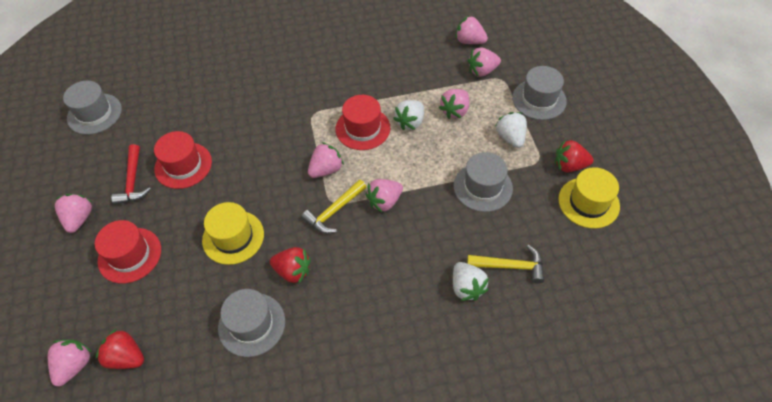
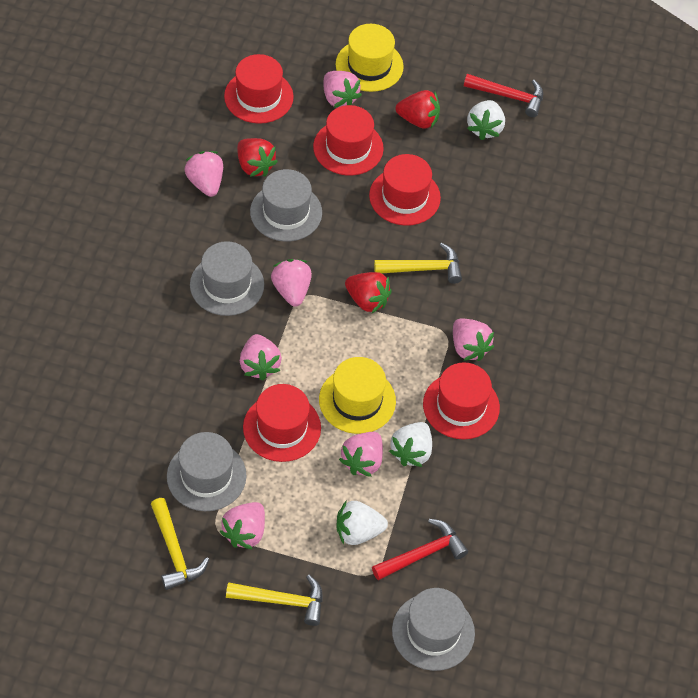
red hammer: [111,144,151,205] = 1 -> [372,519,468,580] [464,74,543,117] = 2
red hat: [95,220,161,284] [154,131,212,189] [336,95,390,150] = 3 -> [224,54,294,124] [243,384,321,462] [313,105,384,175] [369,154,441,226] [423,362,500,439] = 5
yellow hammer: [301,180,367,234] [467,245,544,284] = 2 -> [151,498,209,590] [226,575,323,626] [374,243,462,284] = 3

